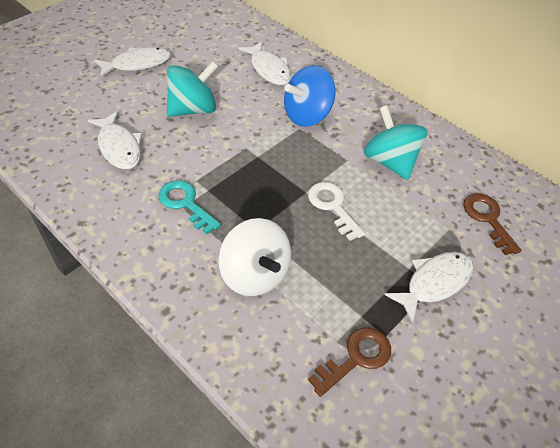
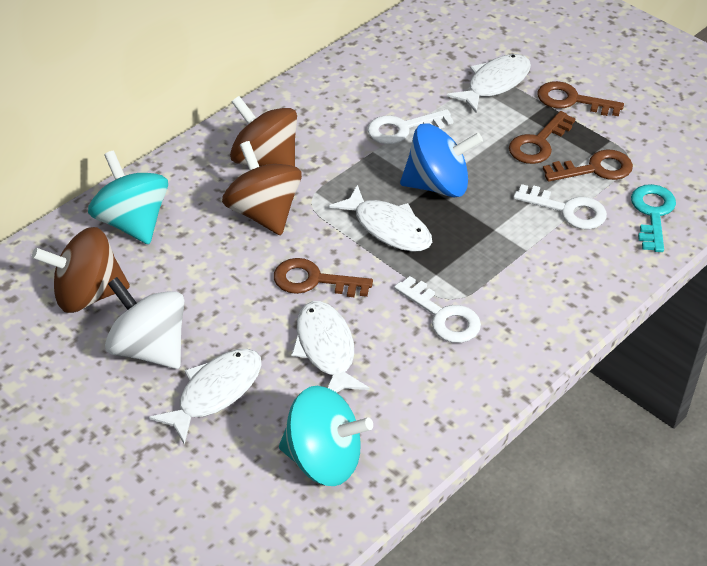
brown key: [308,328,391,397] [463,193,522,255] = 2 -> [274,258,373,297] [509,111,575,164] [538,81,624,116] [543,150,633,182] = 4
brown spinning top: none = 0 -> [32,227,130,313] [222,141,302,235] [230,96,297,167] = 3
white key: [308,182,365,241] = 1 -> [367,109,454,144] [394,276,481,343] [513,184,607,229] = 3

